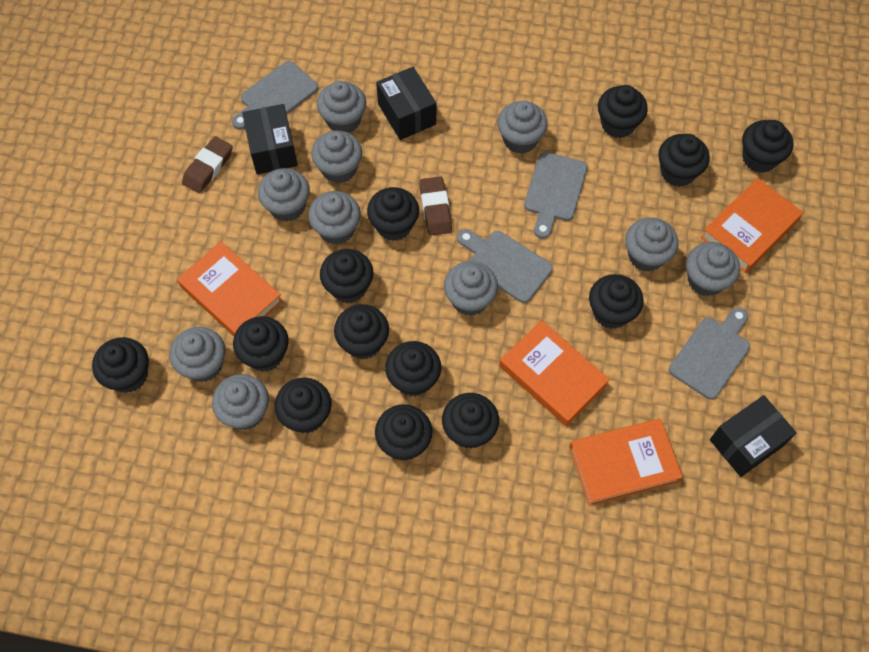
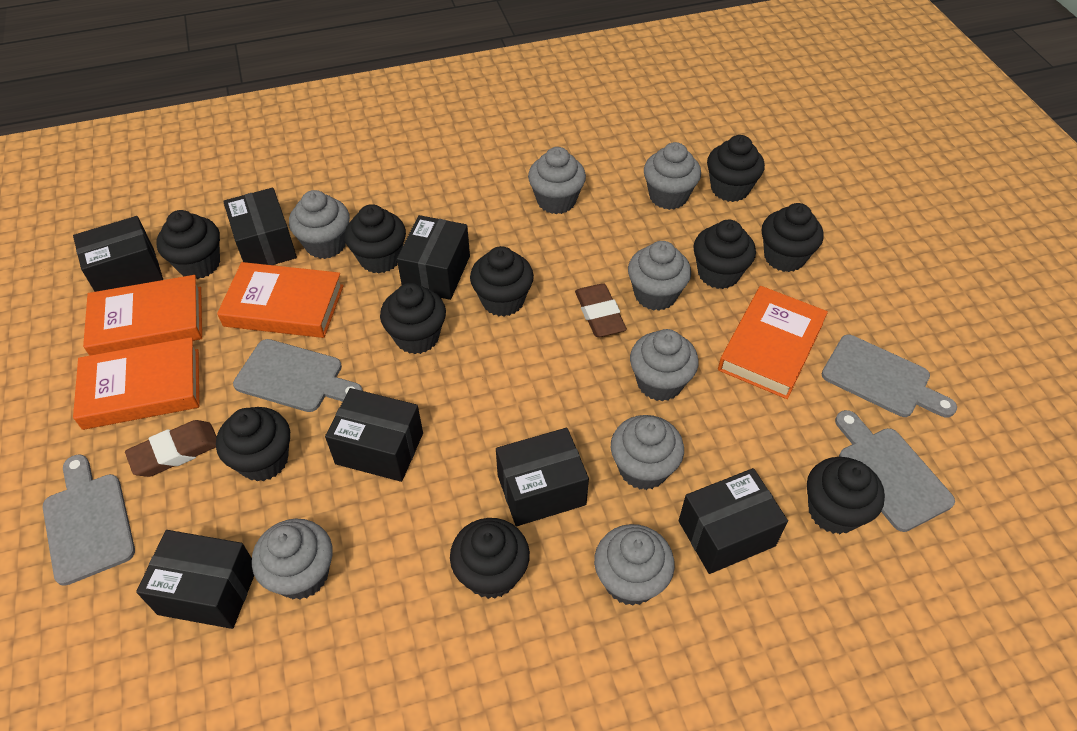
black box: [242,104,298,174] [376,67,436,140] [710,395,797,477] = 3 -> [73,216,163,292] [136,530,254,629] [223,188,297,265] [325,388,423,482] [397,215,470,300] [496,428,589,526] [679,468,788,574] = 7
black cupcake: [92,337,149,393] [233,316,289,372] [275,378,332,433] [320,249,374,303] [334,304,389,359] [367,187,419,241] [375,404,432,460] [385,341,441,397] [442,393,499,449] [589,274,644,329] [598,85,648,138] [658,134,710,187] [742,120,794,173] = 13 -> [156,210,220,279] [216,407,290,481] [344,204,406,273] [380,283,446,354] [450,518,530,599] [470,246,534,316] [693,220,756,289] [707,135,765,202] [762,203,824,272] [807,457,885,534] = 10
grey cupcake: [170,327,225,382] [212,374,269,430] [258,168,310,222] [308,191,361,245] [311,131,362,184] [317,81,366,133] [444,261,498,316] [498,101,548,154] [625,218,679,272] [686,242,740,296] = 10 -> [252,519,333,600] [289,190,350,259] [528,147,586,214] [594,524,675,606] [611,415,684,490] [628,241,691,311] [630,329,699,401] [644,142,701,210] = 8

